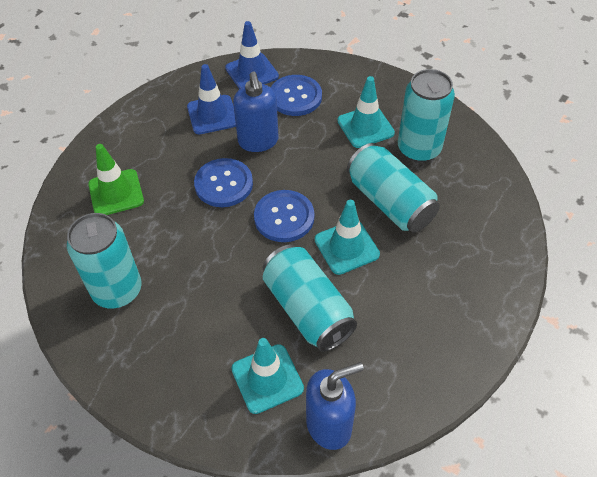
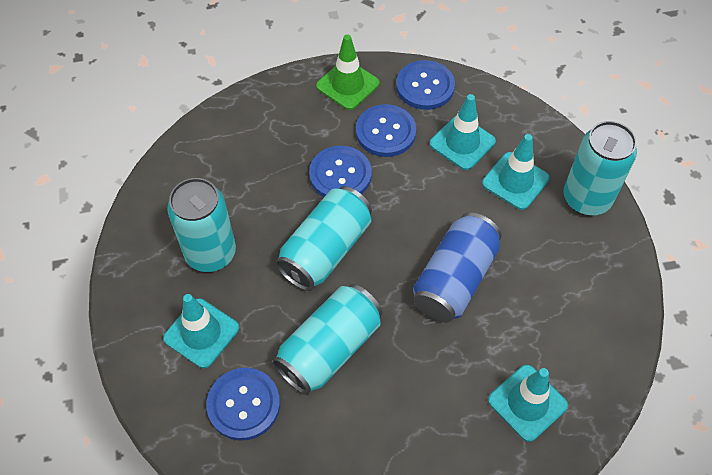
blue button: [194,158,253,207] [254,190,314,242] [271,75,322,116] = 3 -> [206,368,280,441] [309,146,372,197] [356,104,416,157] [396,60,455,110] = 4
blue can: none = 0 -> [413,213,502,323] = 1
blue soap dispenser: [233,72,279,152] [306,362,364,450] = 2 -> none = 0
blue traffic cone: [187,64,236,134] [225,21,279,89] = 2 -> none = 0
turquoise traffic cone: [231,338,304,414] [315,200,380,275] [337,76,395,148] = 3 -> [163,294,239,368] [430,94,496,170] [482,134,550,210] [488,365,568,442] = 4

